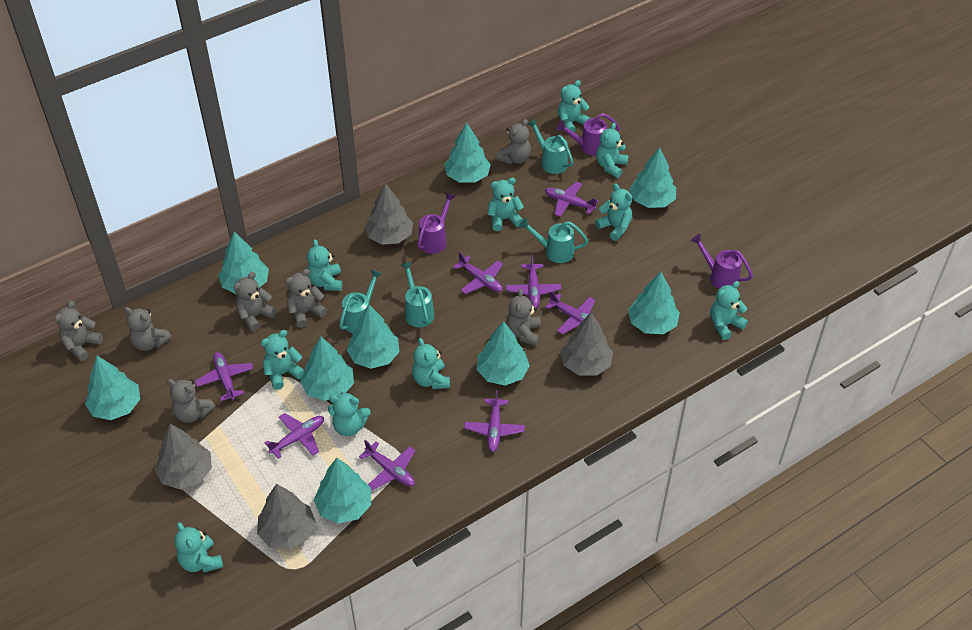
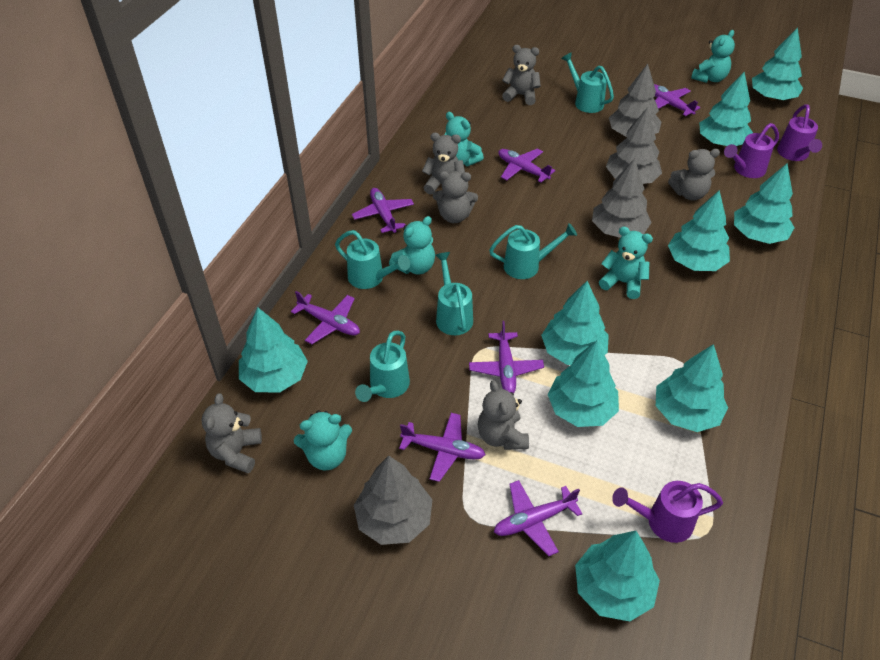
grey teddy bear: [55,301,103,361] [124,307,172,351] [167,379,215,423] [233,272,277,331] [285,269,327,328] [496,119,531,164] [506,289,541,346] = 7 -> [201,393,262,473] [422,133,465,194] [433,171,478,223] [478,380,529,450] [502,45,541,105] [668,149,720,201] = 6
purple plane: [195,352,254,401] [265,413,324,459] [359,440,415,490] [453,252,503,294] [464,390,525,452] [506,255,561,308] [545,182,598,217] [546,291,600,334] = 8 -> [291,291,360,344] [352,188,414,233] [399,413,486,482] [469,321,544,394] [494,480,583,556] [498,149,555,183] [654,84,700,116] = 7
turquoise teddy bear: [175,522,223,572] [261,330,304,390] [307,239,342,291] [328,392,371,436] [412,338,450,389] [488,178,524,231] [558,80,591,132] [595,184,632,241] [596,123,629,178] [710,281,748,340] = 10 -> [294,410,352,470] [389,216,435,275] [445,112,484,166] [599,227,653,299] [691,30,735,83] = 5
turquoise watering can: [339,269,382,333] [401,262,434,327] [519,218,588,263] [528,118,573,174] = 4 -> [335,230,410,289] [355,331,410,402] [436,252,473,335] [489,223,577,279] [561,52,614,113] = 5

